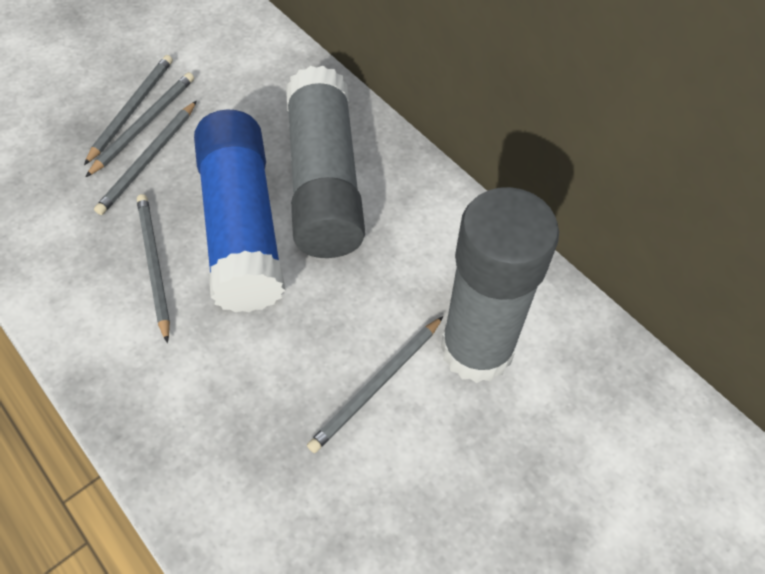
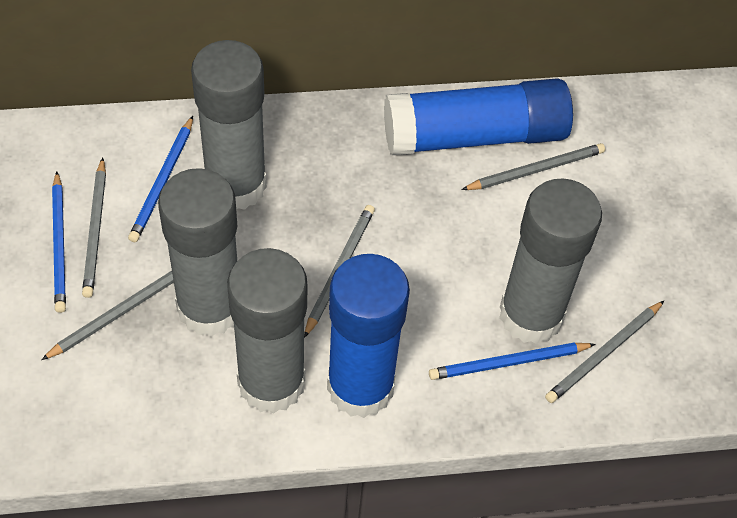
blue glue stick: [194,110,285,312] = 1 -> [327,254,410,418] [384,78,573,155] = 2
blue pencil: none = 0 -> [52,172,66,313] [128,116,193,242] [429,342,596,380] = 3
grey glue stick: [286,66,365,258] [441,187,559,383] = 2 -> [158,168,237,337] [191,40,267,210] [227,248,307,414] [499,179,602,344] = 4

